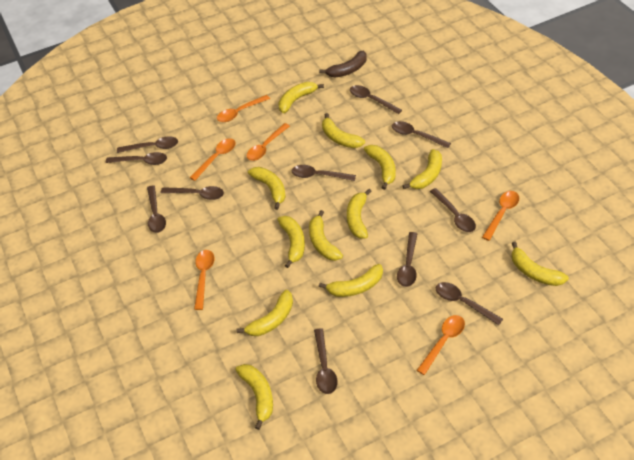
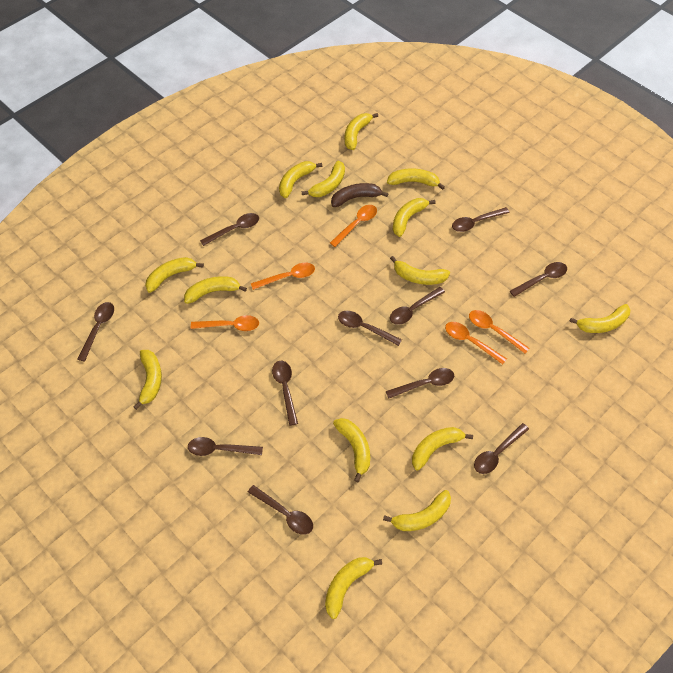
orange spoon: [190,138,236,181] [194,250,214,310] [217,95,270,122] [247,123,290,161] [417,315,465,375] [482,191,519,241] = 6 -> [191,315,259,331] [251,263,315,290] [330,205,377,247] [445,322,507,364] [469,310,530,354] = 5
yellow banana: [236,364,273,430] [237,290,293,336] [248,167,286,210] [277,216,305,268] [278,82,324,113] [309,210,343,261] [319,264,383,297] [322,113,365,148] [347,189,372,239] [364,145,396,190] [402,149,442,189] [511,242,569,286] = 12 -> [133,350,162,410] [145,257,204,293] [184,276,247,304] [279,161,322,198] [302,161,345,197] [325,557,382,619] [333,418,370,482] [344,113,378,150] [383,490,451,531] [387,168,445,190] [390,256,450,285] [393,198,436,237] [412,427,473,470] [569,304,630,333] = 14

